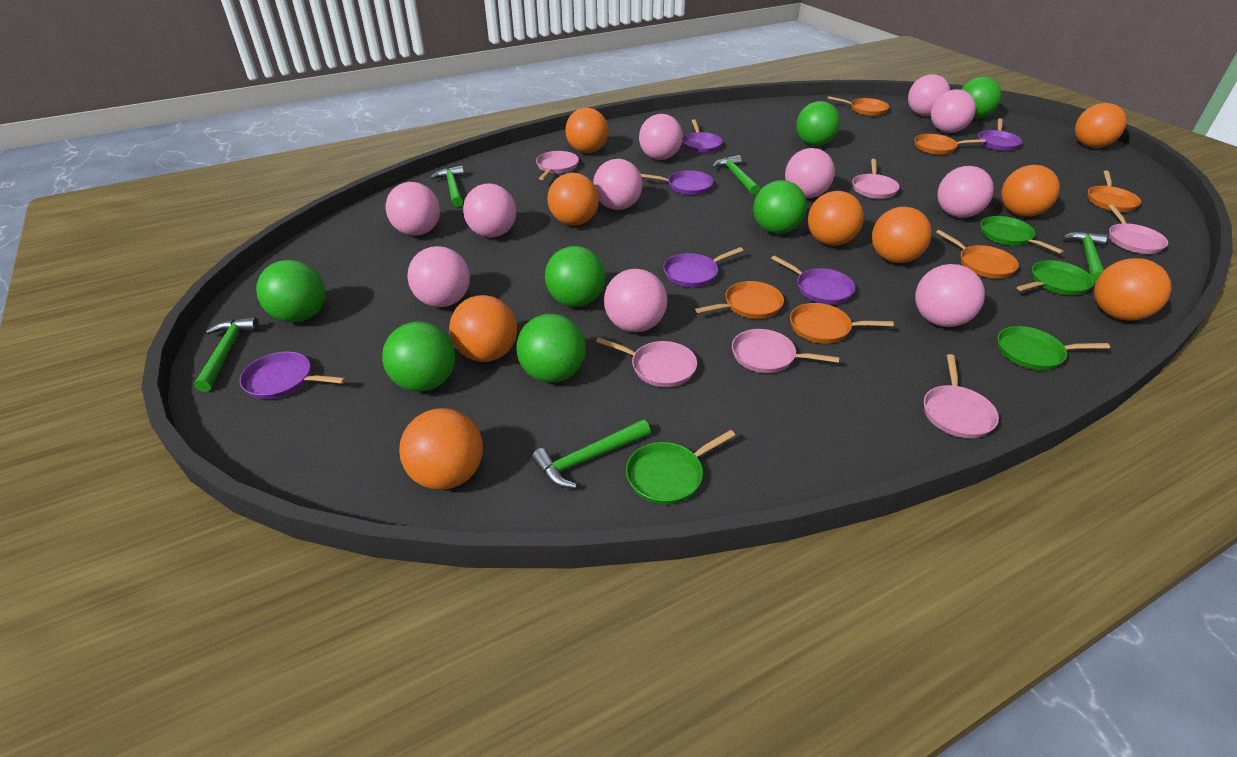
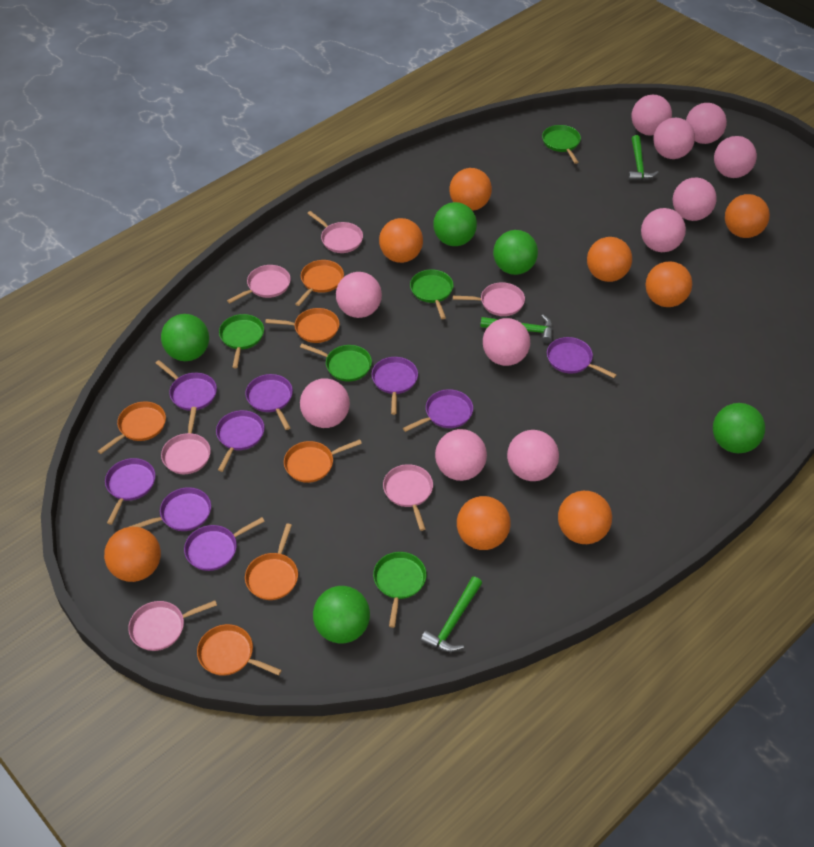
green ball: [256,260,325,322] [382,321,455,392] [516,314,586,383] [545,246,605,307] [753,180,807,234] [796,101,840,146] [961,76,1002,119] = 7 -> [161,314,209,361] [313,586,370,643] [433,202,477,246] [493,230,538,275] [713,403,765,453] = 5
green hammer: [194,317,259,392] [430,166,464,207] [532,419,651,488] [712,155,760,195] [1063,232,1107,283] = 5 -> [421,577,482,652] [480,315,553,344] [628,135,659,181] = 3
green pan: [626,430,735,505] [980,216,1064,254] [998,326,1110,370] [1017,260,1094,295] = 4 -> [219,314,264,368] [300,344,372,382] [373,552,427,628] [410,269,454,319] [542,125,581,164] = 5
orange ball: [399,408,483,490] [449,295,517,362] [547,173,599,226] [565,108,608,153] [808,191,864,246] [872,206,932,263] [1001,165,1060,217] [1075,103,1126,148] [1094,258,1171,321] = 9 -> [104,527,161,582] [379,218,423,263] [449,168,492,211] [457,496,511,550] [558,491,612,544] [587,237,632,282] [646,261,692,307] [725,194,770,238] = 8
purple pan: [240,352,346,399] [641,170,713,195] [663,247,743,287] [682,119,723,153] [771,255,855,304] [978,118,1022,151] = 6 -> [105,458,155,525] [129,487,211,531] [156,360,217,411] [184,517,265,571] [216,410,265,472] [245,374,293,430] [372,357,418,415] [403,389,473,432] [547,337,616,378] = 9

